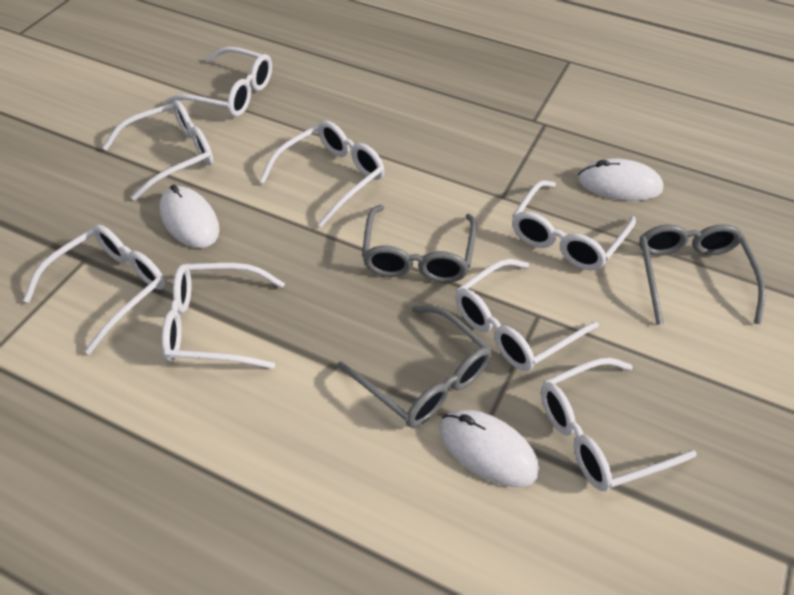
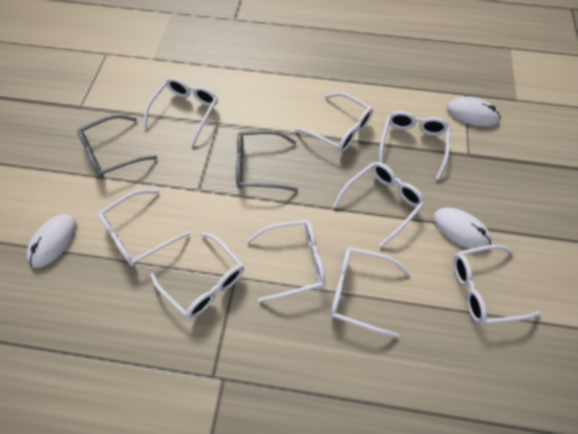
grey glasses: [337,305,492,428] [362,205,477,283] [639,224,765,325] = 3 -> [77,114,158,178] [236,130,298,191] = 2
white glasses: [23,224,166,355] [102,100,213,200] [162,263,285,369] [165,47,272,117] [259,120,384,227] [455,259,599,371] [512,180,636,270] [541,358,697,491] = 8 -> [98,189,190,266] [143,77,218,145] [150,232,244,319] [247,220,325,302] [294,92,373,153] [330,247,410,338] [333,162,425,248] [379,111,450,179] [453,245,541,325] = 9

